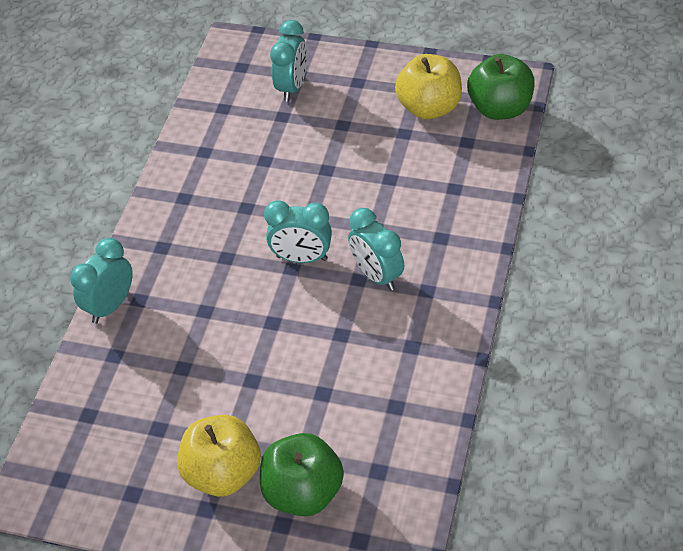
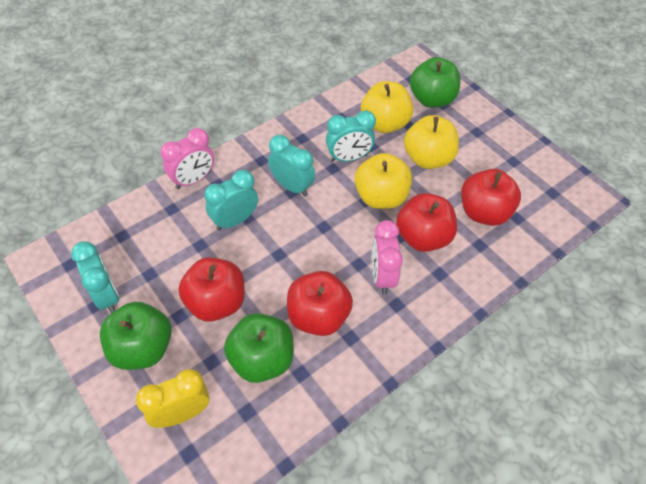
green apple: [260,433,344,517] [467,54,535,120] = 2 -> [100,302,172,370] [224,313,294,383] [410,57,461,108] = 3
pink clock: none = 0 -> [161,128,214,189] [372,220,403,294] = 2
red apple: none = 0 -> [178,257,245,322] [287,271,353,336] [396,193,457,252] [461,169,521,226] = 4
yellow apple: [177,415,261,497] [395,54,462,119] = 2 -> [355,153,412,209] [361,81,413,133] [404,115,459,169] = 3
yellow clock: none = 0 -> [136,369,210,428] = 1

